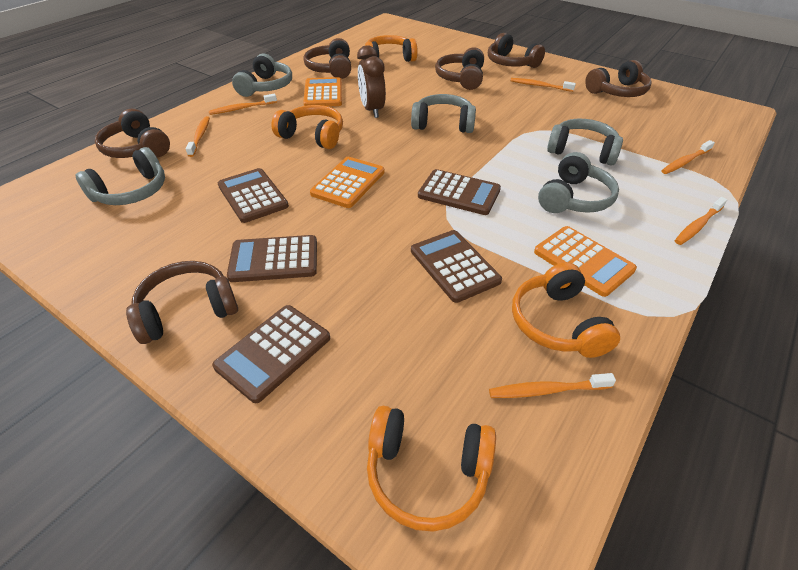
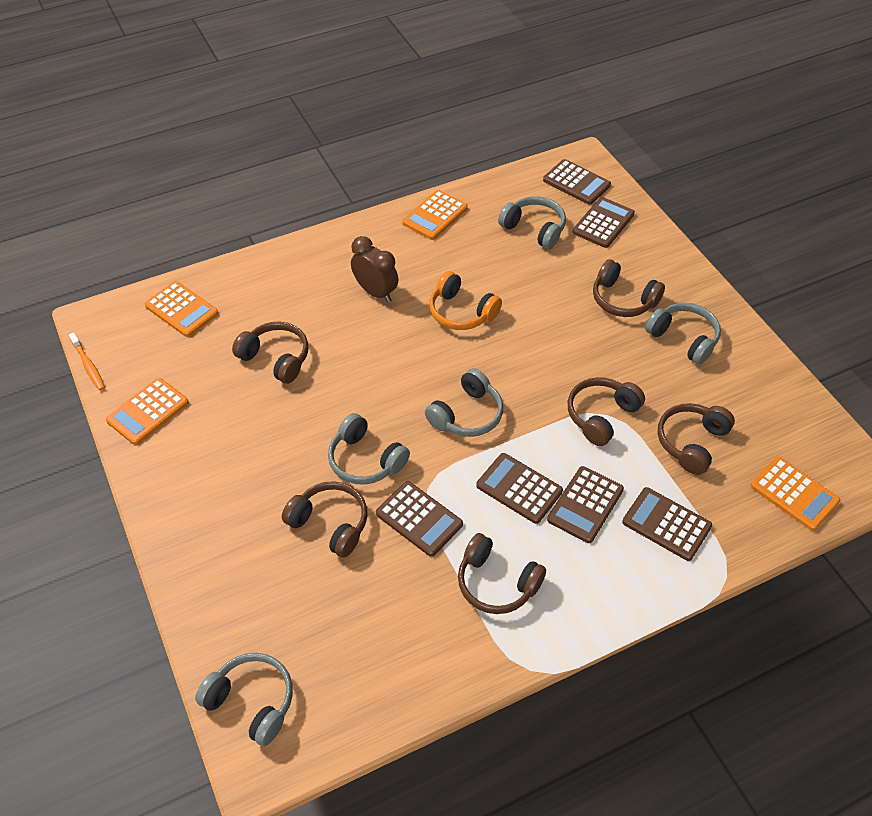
brown calculator: [212,305,330,403] [218,168,289,223] [227,235,317,282] [411,230,502,303] [418,169,501,215] = 5 -> [376,481,463,557] [476,453,563,524] [543,159,611,205] [547,466,624,543] [573,197,635,248] [622,487,712,561] = 6
orange calculator: [303,77,342,107] [310,157,385,208] [534,226,637,297] = 3 -> [106,378,189,445] [145,281,218,337] [402,190,468,240] [751,457,840,531] = 4
orange headphones: [271,105,343,149] [365,35,418,62] [367,406,496,532] [512,262,620,358] = 4 -> [429,271,502,330] = 1
orange toothbrush: [186,116,210,157] [209,94,277,115] [489,373,616,398] [511,78,576,92] [661,140,715,174] [675,197,727,245] = 6 -> [69,333,105,391] = 1

